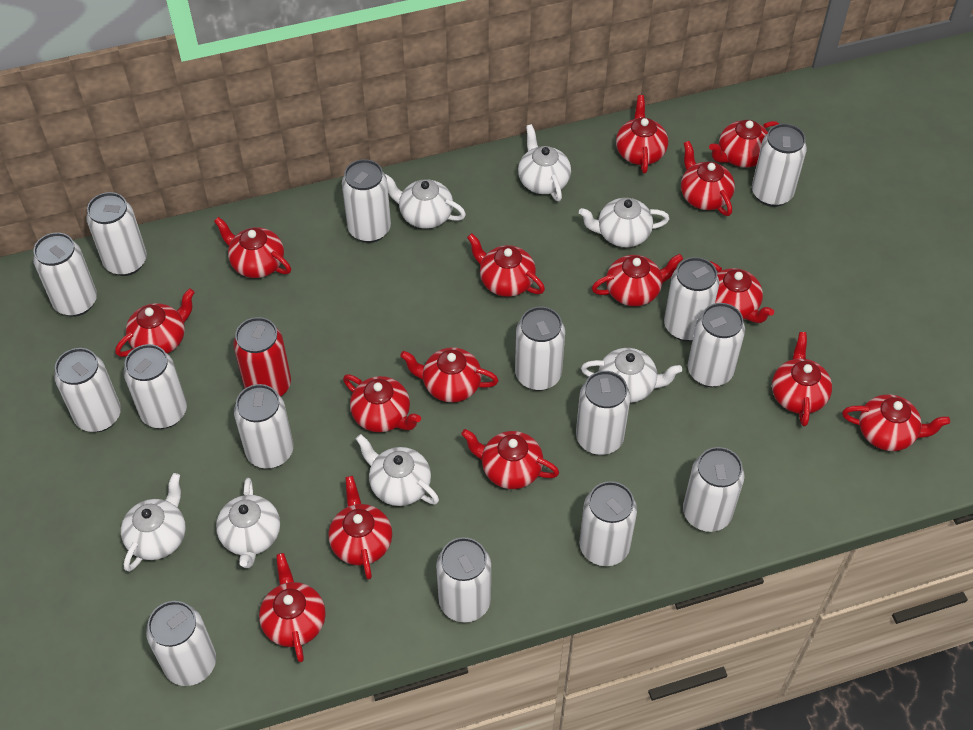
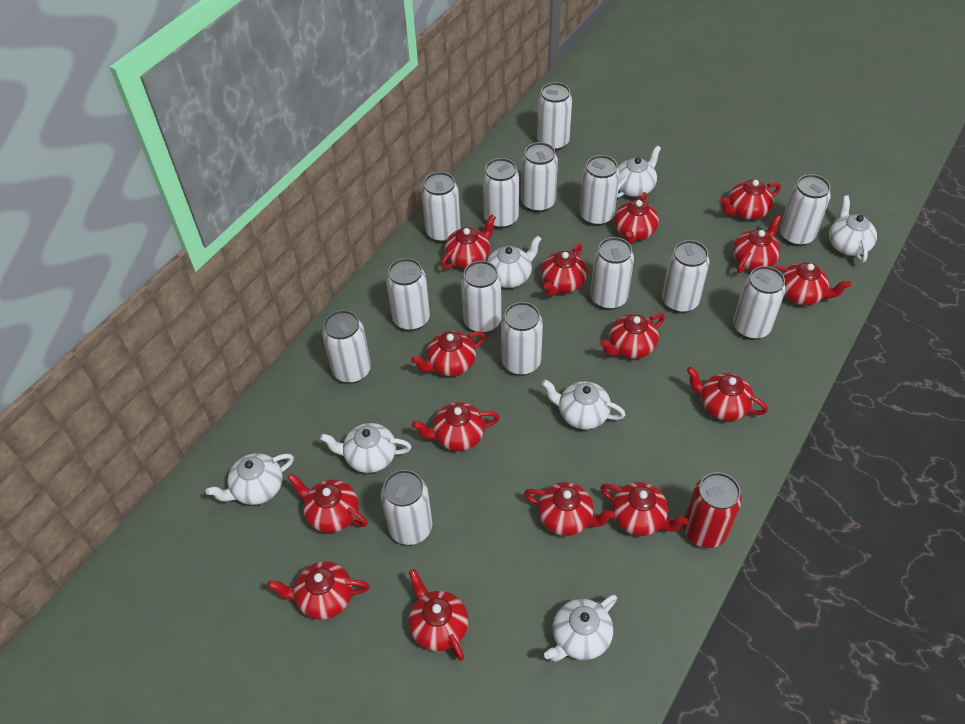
white can: [33,232,97,317] [54,348,121,432] [86,192,147,276] [124,344,187,429] [146,601,216,686] [234,384,293,469] [342,159,391,243] [436,537,491,623] [515,306,565,391] [576,371,631,455] [579,481,637,566] [664,257,719,341] [683,447,745,532] [688,303,745,387] [752,124,807,207] = 15 -> [322,310,371,383] [381,470,432,545] [386,258,430,331] [421,172,461,243] [461,261,502,333] [483,158,519,229] [501,302,543,376] [521,142,558,213] [537,82,572,151] [580,155,620,226] [590,237,634,310] [662,240,710,313] [733,266,786,340] [780,174,831,246] = 14

